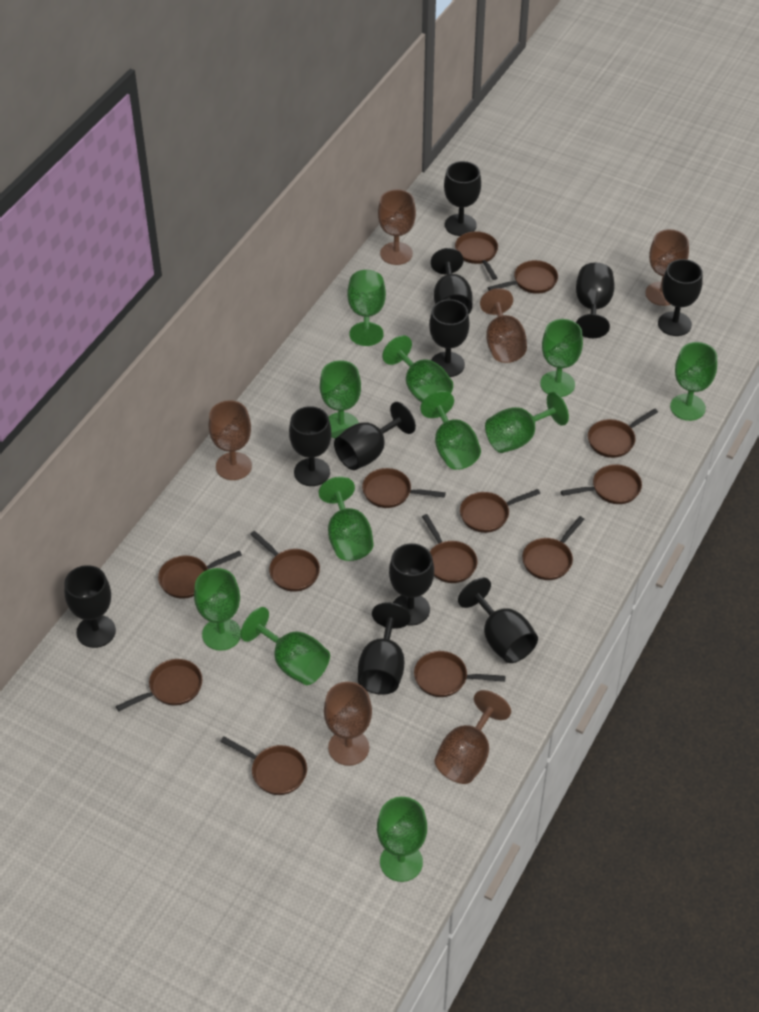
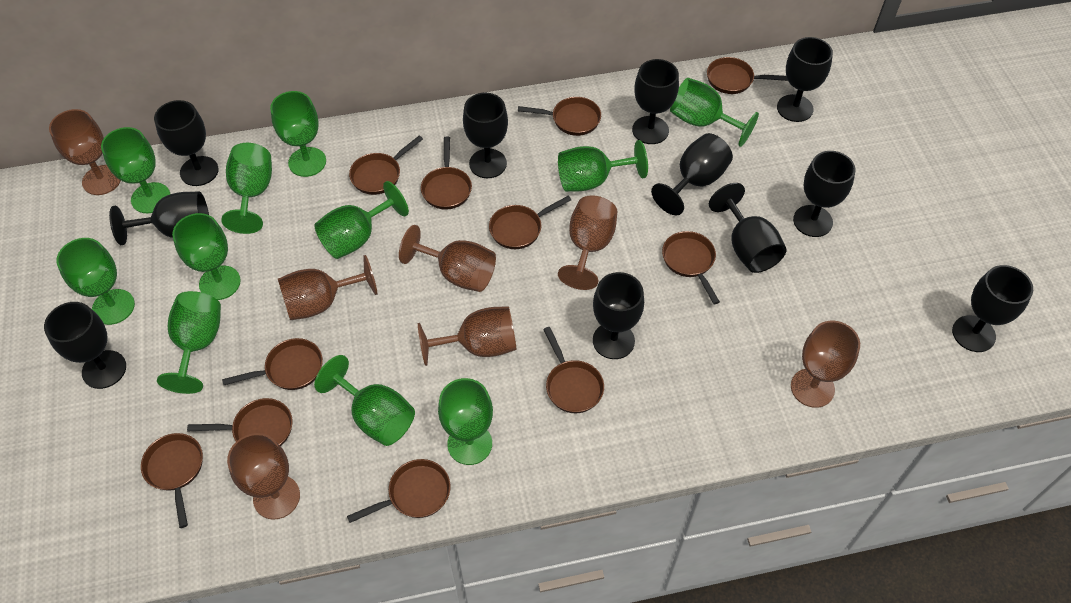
brown goblet: [209,400,252,480] [324,682,372,766] [378,189,416,265] [434,690,511,784] [480,288,527,363] [645,229,689,306] = 6 -> [49,109,121,195] [227,433,300,520] [278,255,377,320] [399,225,496,292] [418,306,517,366] [558,195,617,290] [791,321,860,408] = 7
brown pan: [116,659,202,711] [158,551,242,599] [220,737,307,795] [250,531,320,592] [362,468,446,508] [414,651,506,697] [422,514,478,583] [455,231,498,280] [460,489,540,533] [488,260,558,294] [522,516,585,580] [561,464,642,504] [588,408,658,458] = 13 -> [141,433,203,528] [187,398,292,446] [222,338,323,390] [347,459,451,523] [349,136,423,195] [421,136,472,210] [489,196,571,249] [518,97,601,136] [543,327,604,413] [662,231,720,304] [707,57,788,94] = 11

